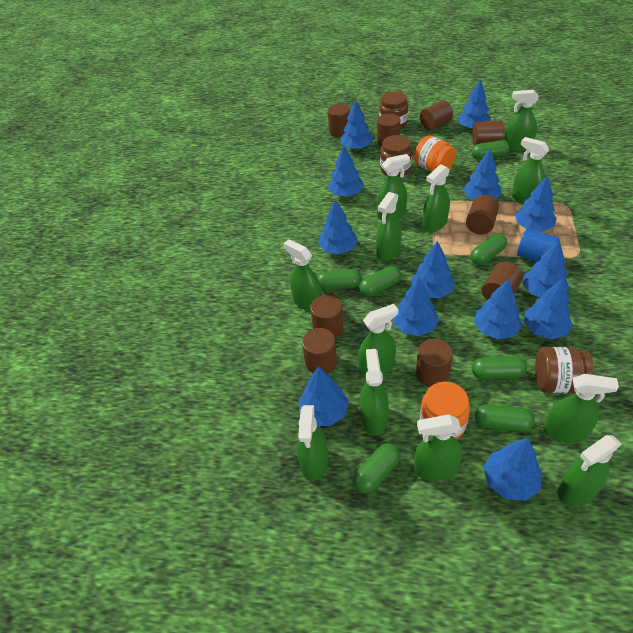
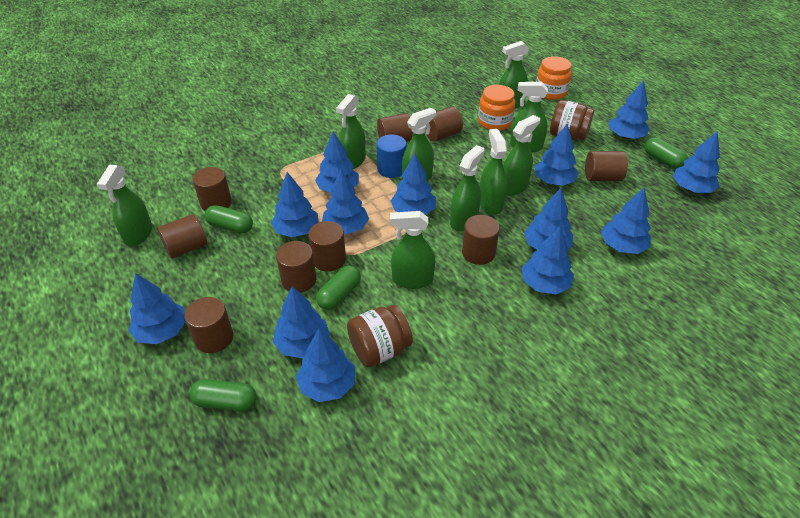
brown jar: [379,91,408,129] [380,135,412,177] [535,347,594,393] = 3 -> [347,305,413,367] [550,100,594,141] = 2
green capsule: [317,269,362,290] [353,443,400,493] [359,266,401,297] [470,234,507,265] [472,140,510,160] [472,356,527,379] [475,404,535,432] = 7 -> [190,379,257,411] [204,205,253,233] [316,265,361,310] [644,137,688,169] = 4
green spray bottle: [283,239,322,311] [297,405,328,481] [358,304,398,378] [360,349,389,435] [376,192,402,261] [377,154,410,220] [414,414,462,481] [422,165,450,232] [504,90,539,152] [512,137,550,205] [544,374,619,443] [558,435,622,506] = 12 -> [97,164,152,246] [336,94,366,169] [390,211,435,289] [402,108,436,181] [450,145,485,231] [480,129,507,215] [499,41,529,108] [503,115,540,196] [510,82,548,152] = 9

